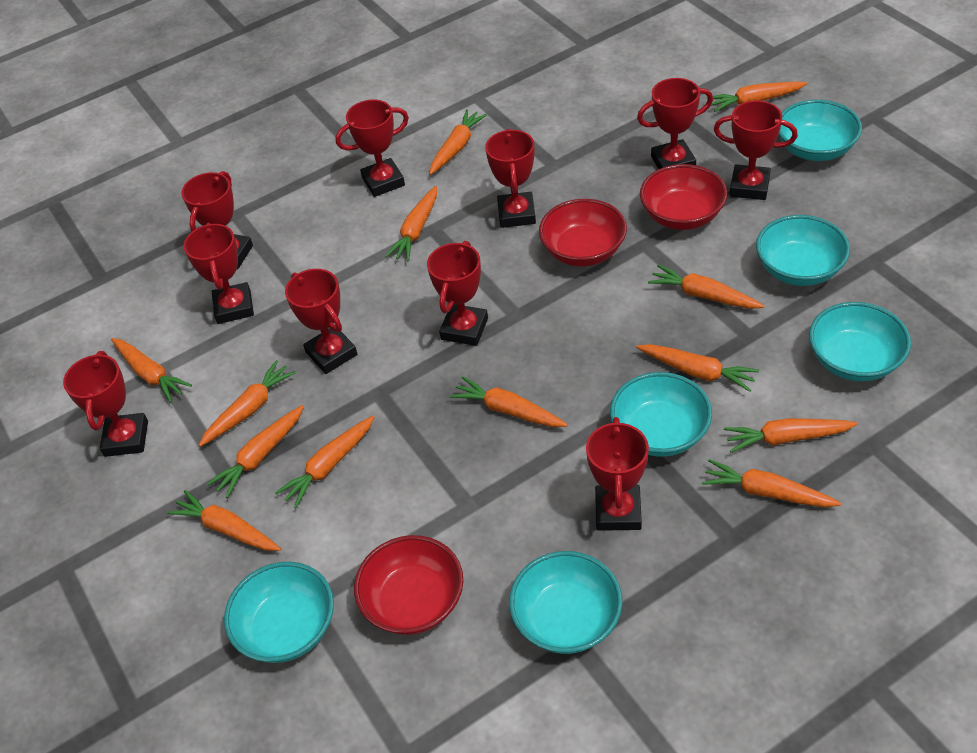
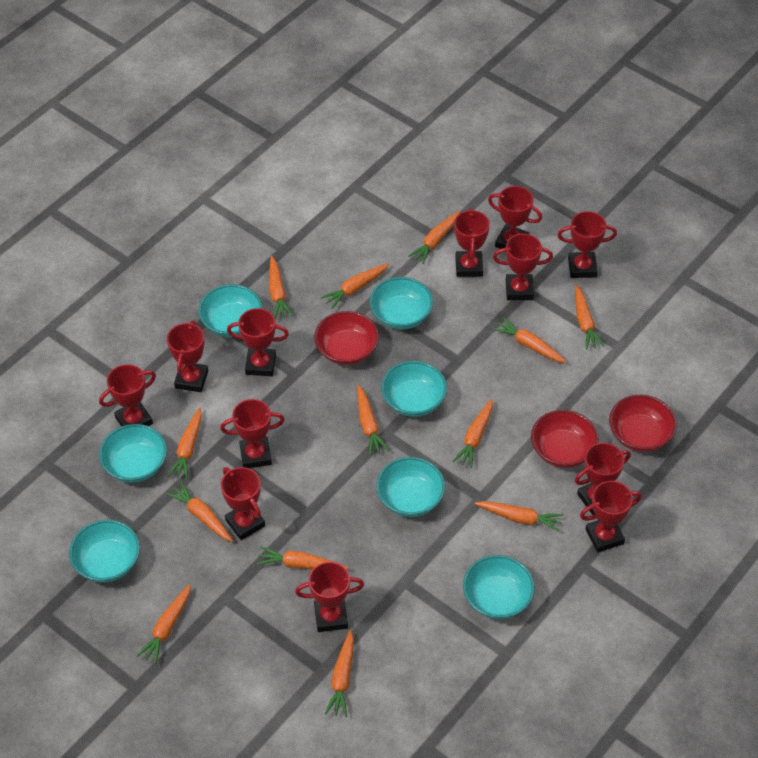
red trophy: [63,351,148,457] [181,171,253,269] [183,223,254,324] [285,269,357,374] [335,100,409,197] [427,241,488,346] [485,129,536,228] [586,417,649,531] [637,78,713,169] [714,100,798,200] = 10 -> [99,364,156,426] [167,320,208,392] [220,399,285,468] [221,467,265,540] [227,308,289,376] [295,562,364,632] [454,208,490,277] [488,186,542,249] [493,234,553,300] [558,211,617,278] [575,443,631,515] [580,481,642,553] = 12
turquoise bowl: [224,562,334,663] [509,551,622,654] [610,372,712,457] [756,215,850,286] [779,100,862,161] [809,302,911,381] = 6 -> [69,520,140,582] [99,424,167,483] [199,284,262,337] [370,277,433,330] [376,457,445,517] [381,361,447,417] [463,555,535,619] = 7

